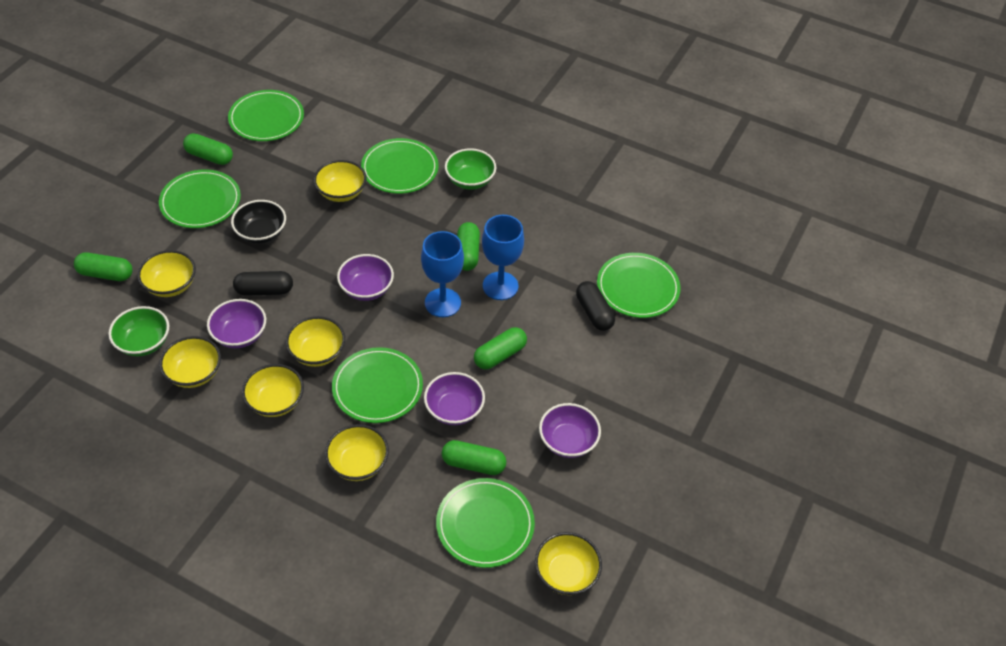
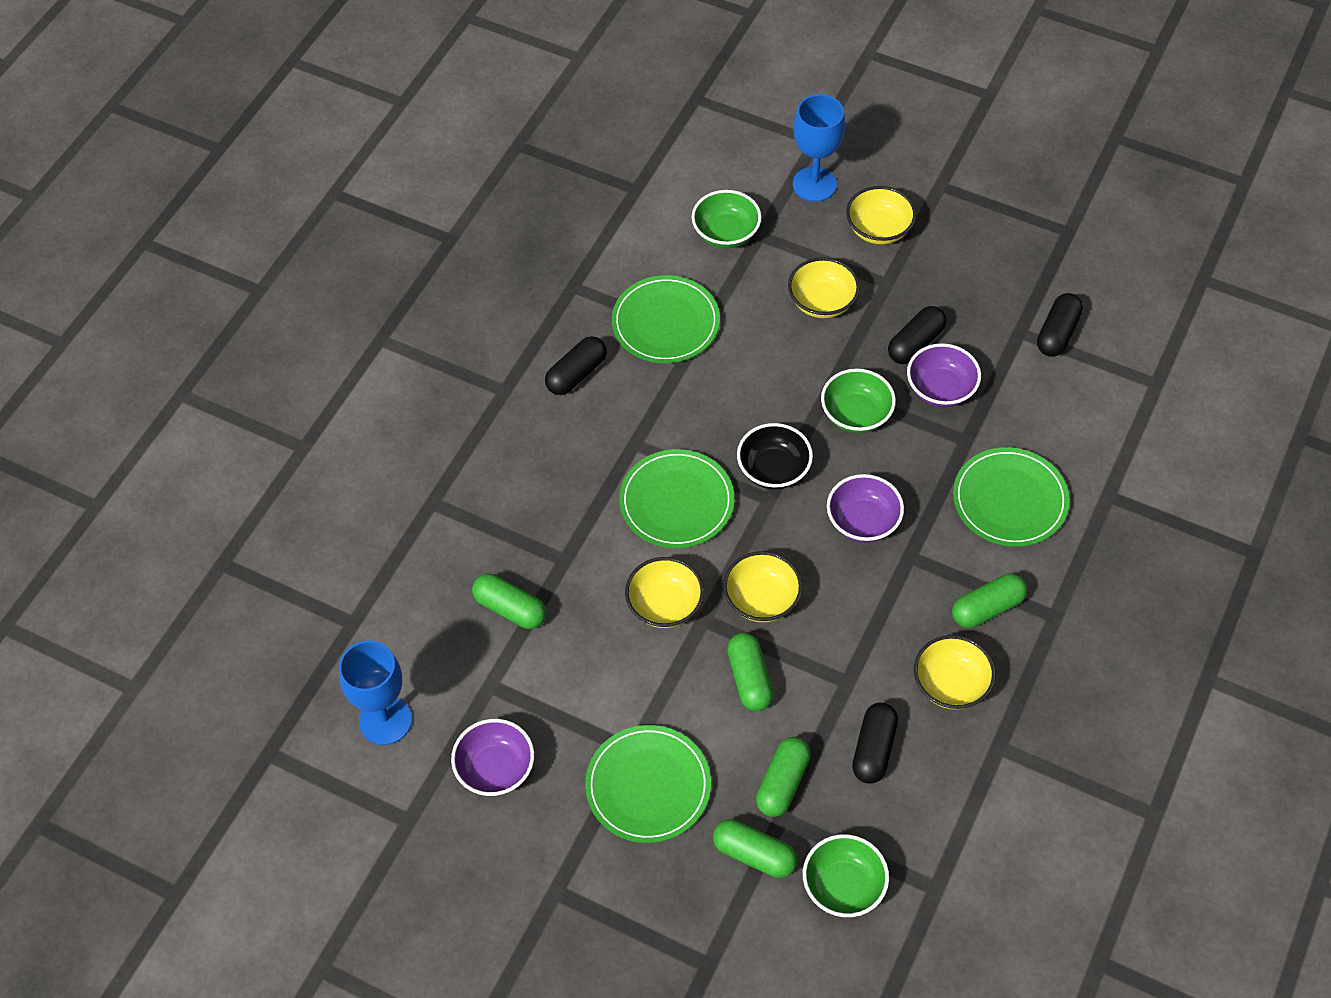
black capsule: [233,271,293,296] [576,281,615,331] = 2 -> [545,336,607,395] [852,703,898,784] [888,306,946,364] [1037,293,1083,357] = 4
green bowl: [108,306,169,356] [445,148,496,190] = 2 -> [692,190,762,248] [803,834,889,917] [821,368,896,433] = 3
green plate: [159,169,241,228] [228,90,304,141] [332,347,423,423] [361,138,439,194] [436,478,535,568] [597,253,681,318] = 6 -> [585,725,711,843] [612,275,720,363] [619,449,734,548] [953,447,1070,547] = 4
purple bowl: [207,299,266,348] [337,254,394,301] [424,372,485,425] [539,403,601,458] = 4 -> [451,719,534,796] [827,474,904,543] [907,343,981,407] = 3
yellow bowl: [138,250,196,297] [159,336,221,388] [242,364,304,417] [286,316,345,367] [314,160,367,202] [325,424,389,481] [535,532,602,595] = 7 -> [625,557,704,628] [723,551,802,622] [788,257,860,318] [846,186,916,245] [914,635,995,710] = 5

